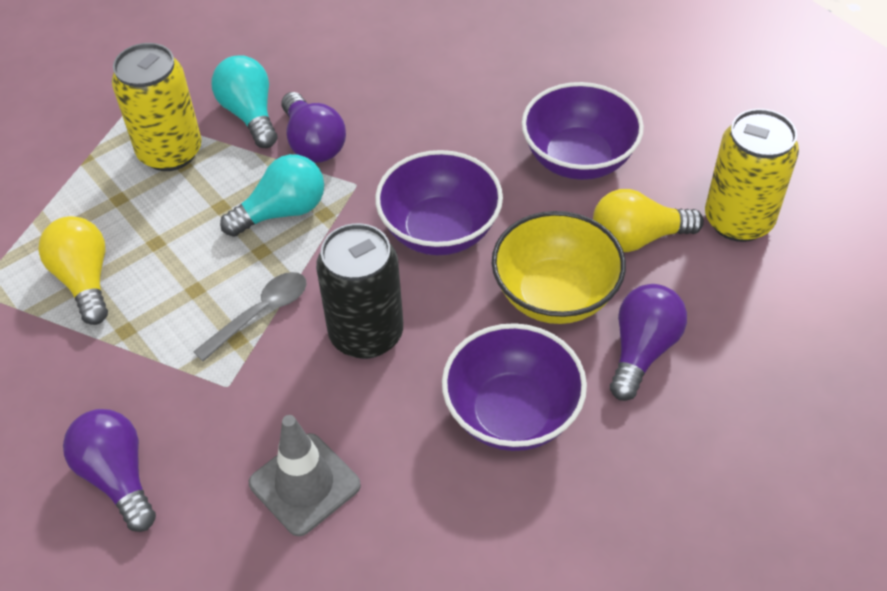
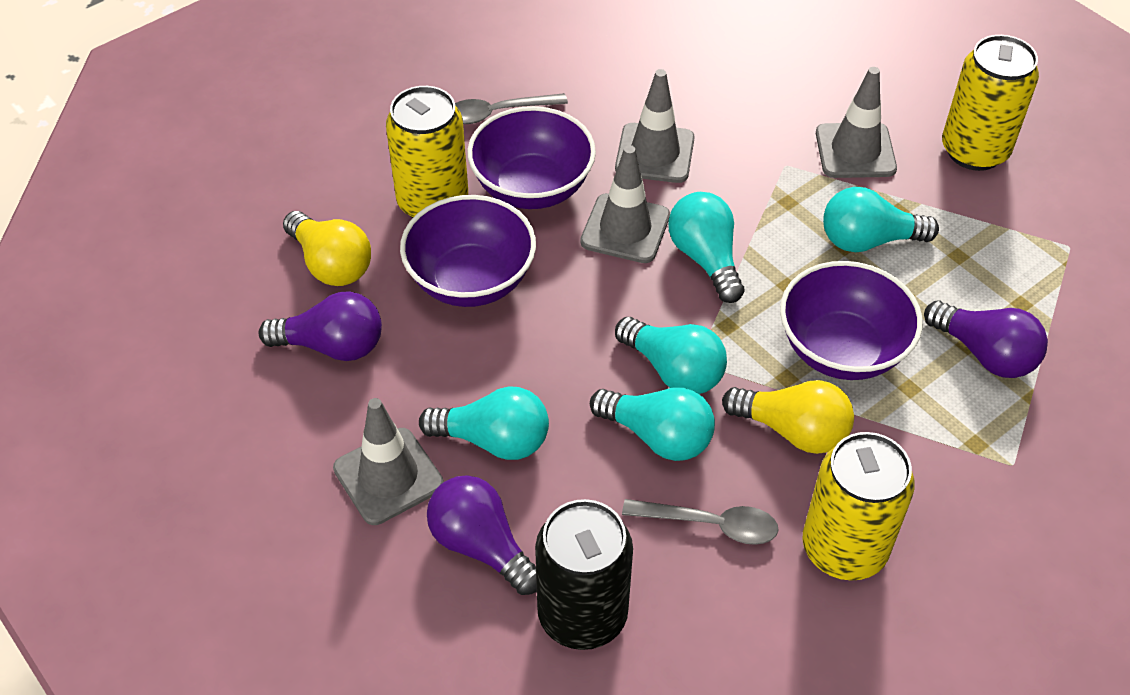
grey spoon: [193,272,306,362] = 1 -> [455,93,568,124] [622,499,779,545] = 2
grey traffic cone: [249,415,361,536] = 1 -> [333,398,444,525] [580,145,670,263] [615,69,695,183] [816,67,897,178] = 4
turquoise light bulb: [212,55,277,148] [220,154,324,237] = 2 -> [419,386,549,460] [590,387,715,461] [615,317,727,394] [668,192,744,303] [823,187,939,252] = 5
yellow bowl: [492,211,626,324] = 1 -> none = 0
yellow can: [112,43,202,171] [705,109,799,242] = 2 -> [386,86,468,218] [802,432,915,581] [942,35,1039,171] = 3

